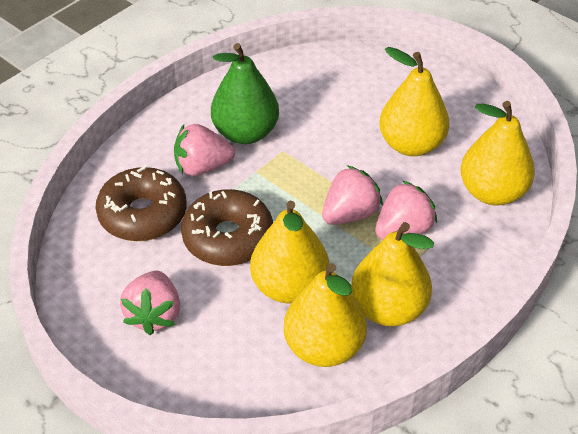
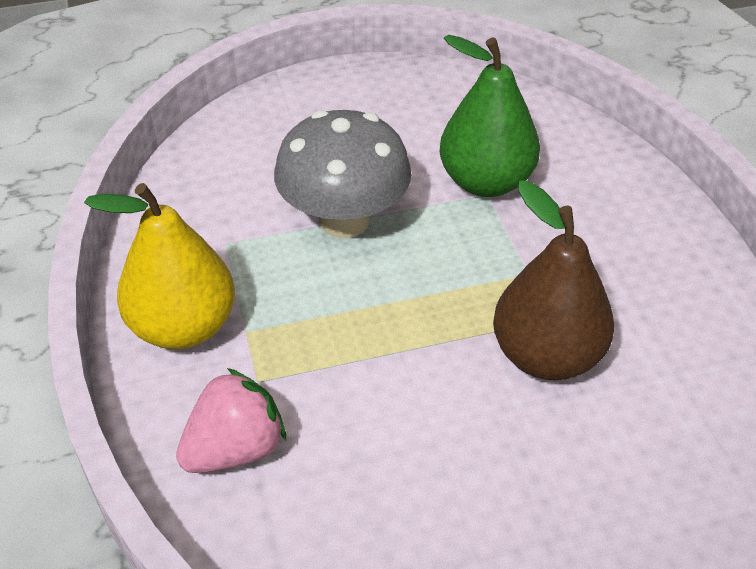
brown donut: [95,165,187,241] [181,189,273,266] = 2 -> none = 0
brown pear: none = 0 -> [493,180,614,380] = 1
grey mushroom: none = 0 -> [274,110,412,238] = 1
pink strawberry: [120,271,180,335] [174,124,235,176] [322,165,383,225] [375,181,437,240] = 4 -> [176,368,286,473] = 1
yellow pear: [250,201,329,303] [284,263,367,367] [351,222,434,326] [379,47,449,156] [461,101,535,205] = 5 -> [84,183,235,349] = 1

